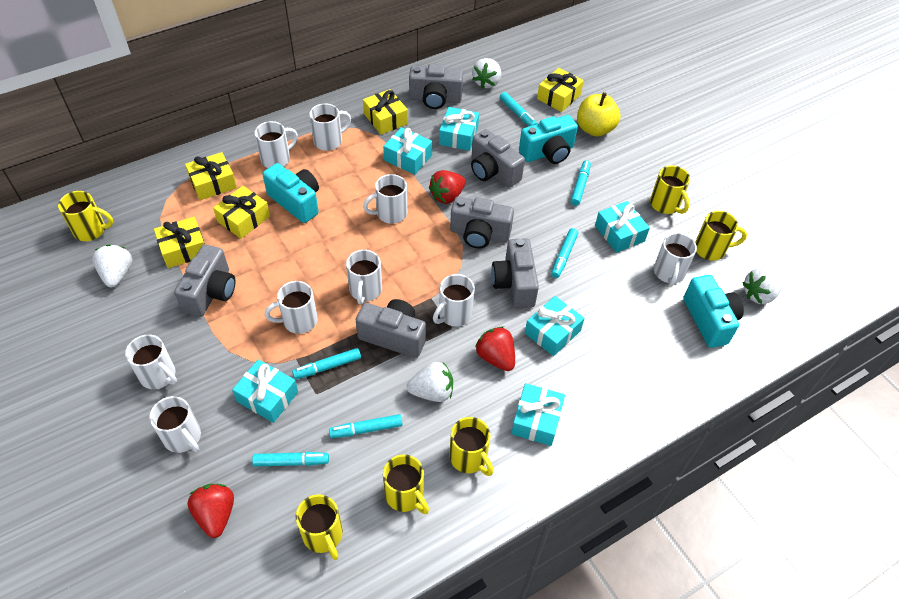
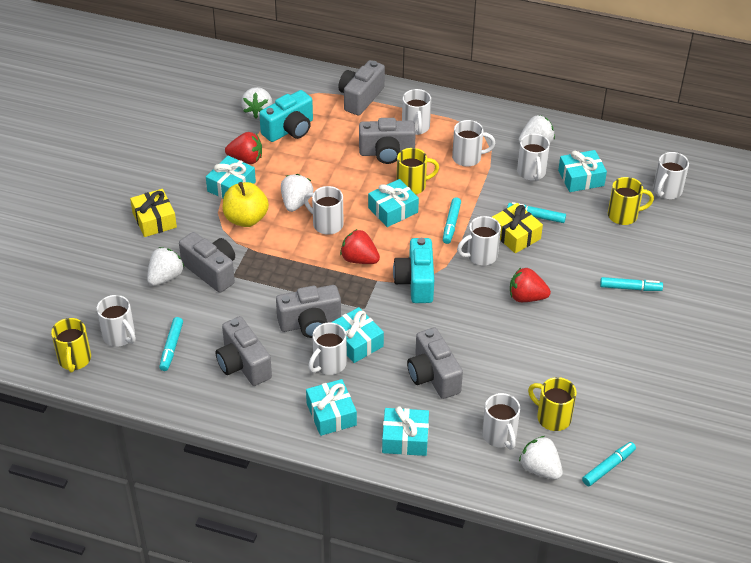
turquoise camera: [262,163,319,223] [519,115,578,164] [683,275,744,348] = 3 -> [259,90,313,142] [393,238,434,303] = 2
turquoise marker: [252,452,329,467] [292,348,361,379] [329,414,403,438] [500,92,537,126] [551,228,578,278] [571,160,591,206] = 6 -> [159,317,183,371] [443,198,461,244] [507,202,566,223] [582,442,636,487] [600,277,663,291] = 5
white strawberry: [92,245,132,287] [406,362,453,402] [472,58,501,89] [742,268,784,304] = 4 -> [147,247,184,286] [241,87,272,119] [281,174,313,212] [518,115,555,143] [519,436,563,480] = 5
yellow gift: [154,217,205,268] [185,152,237,200] [213,186,270,239] [363,89,408,135] [537,68,584,112] = 5 -> [130,189,177,237] [492,203,543,253] = 2
yellow mug: [58,191,113,241] [296,494,343,560] [383,454,429,514] [449,417,493,476] [650,165,690,214] [695,211,747,261] = 6 -> [51,318,91,373] [397,148,439,194] [528,377,576,431] [608,177,654,225] = 4

